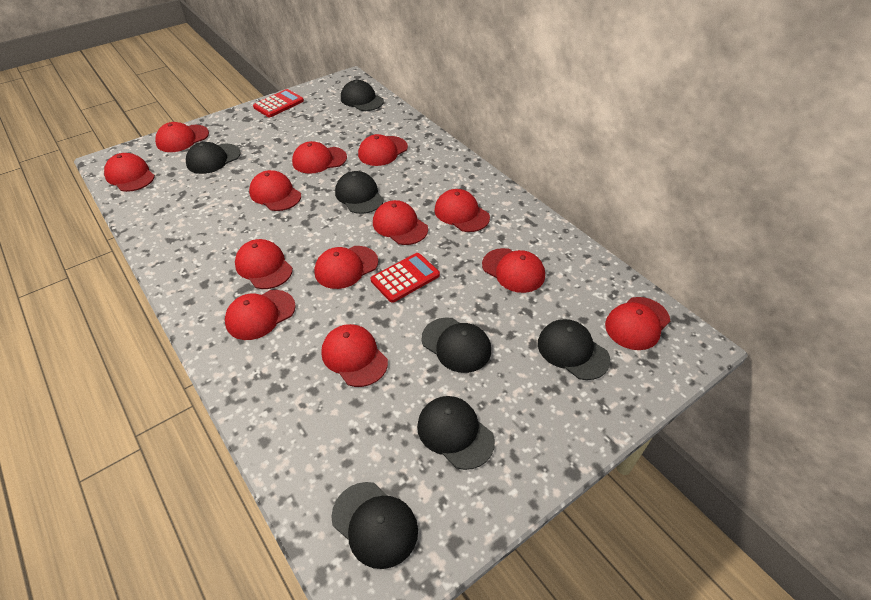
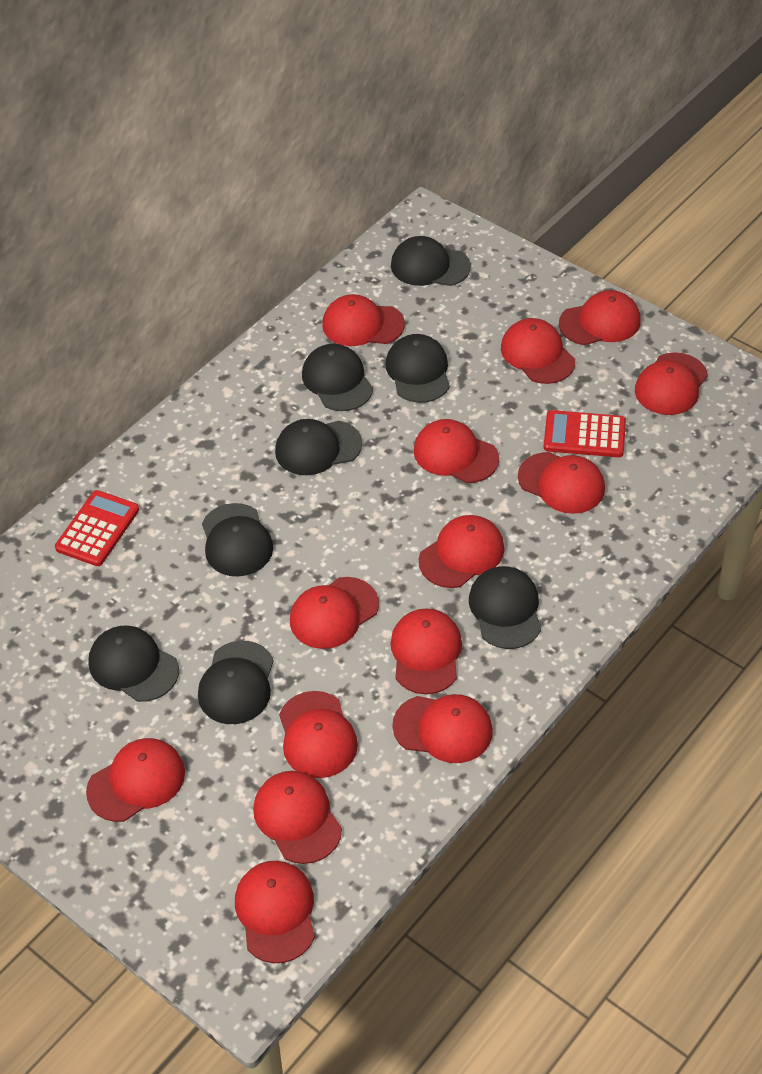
black cap: [186,142,241,174] [331,482,418,569] [335,171,384,214] [341,80,384,111] [417,396,495,470] [422,317,491,373] [538,319,610,380] = 7 -> [88,625,179,702] [198,641,274,724] [202,503,273,577] [275,419,362,475] [302,344,373,411] [386,334,450,403] [391,236,471,286] [469,566,541,649] = 8
red cap: [104,153,155,192] [155,122,209,152] [225,290,296,340] [235,239,293,289] [249,170,301,211] [292,141,347,174] [314,246,378,289] [321,324,388,387] [358,134,408,166] [373,200,428,245] [434,189,490,232] [482,248,545,293] [605,297,670,350] = 13 -> [86,738,185,822] [235,861,315,963] [253,771,342,864] [279,691,358,778] [290,577,379,649] [322,294,405,346] [390,608,462,694] [393,694,493,763] [413,419,499,483] [419,515,505,588] [501,318,575,384] [518,452,605,514] [559,290,641,345] [635,352,708,415] = 14

